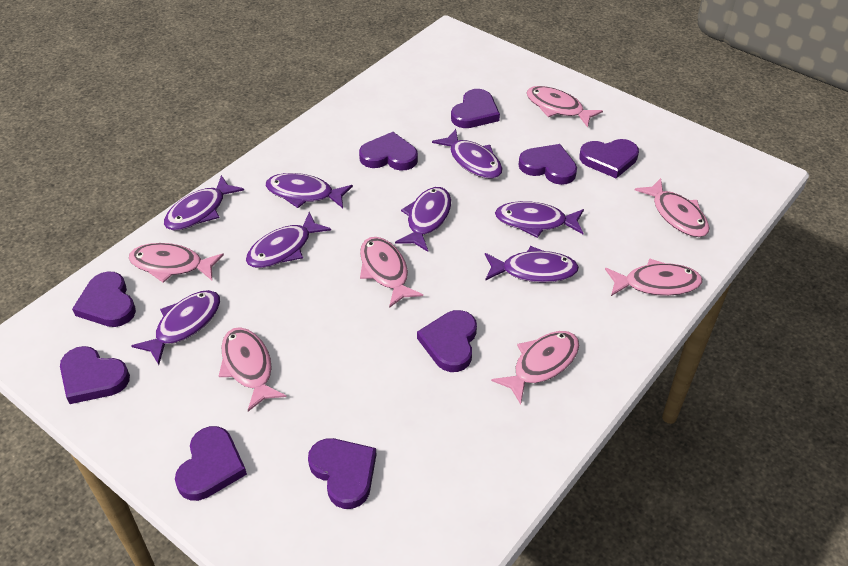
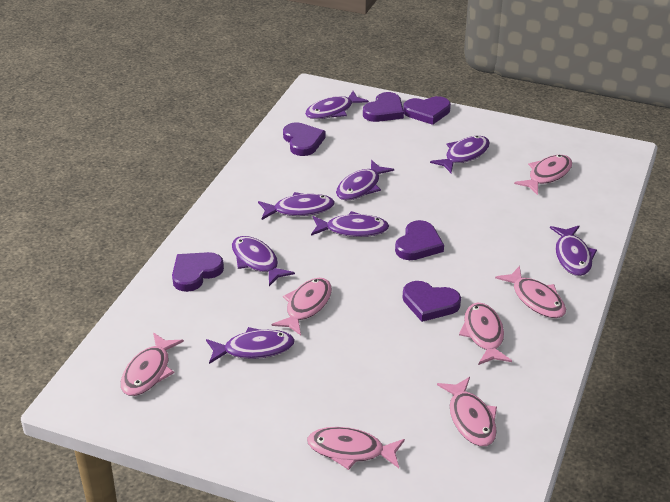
purple heart: [60,346,130,404] [72,271,136,327] [175,426,247,501] [308,438,376,509] [359,132,418,171] [417,310,477,372] [451,89,500,128] [518,144,577,185] [579,139,639,179] = 9 -> [172,252,224,292] [283,122,326,156] [363,92,404,122] [395,220,444,260] [403,96,451,125] [403,281,461,322] = 6

